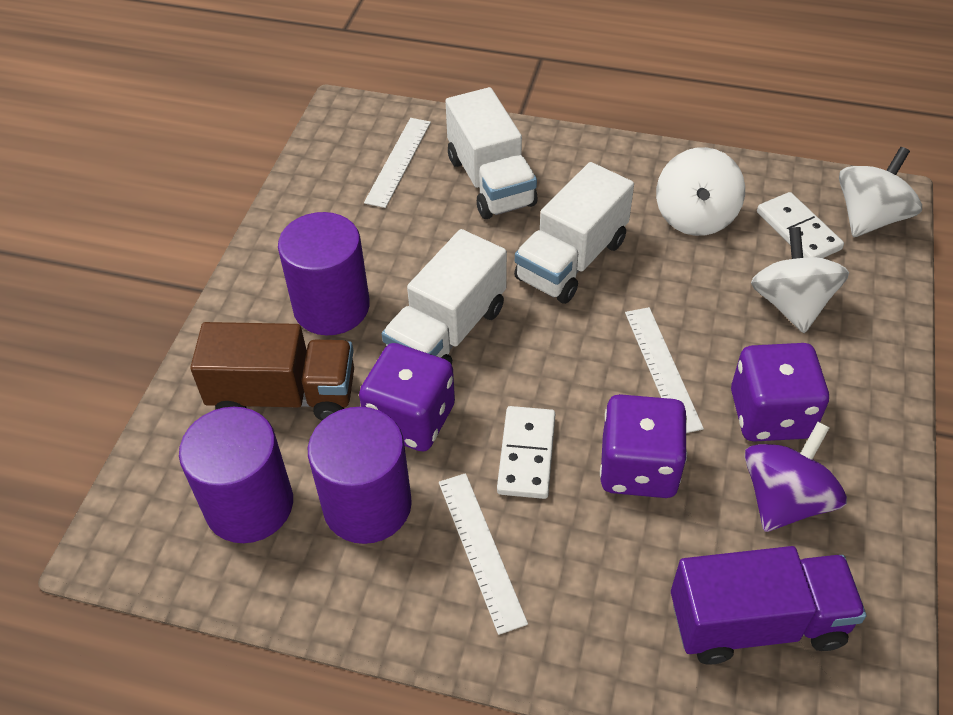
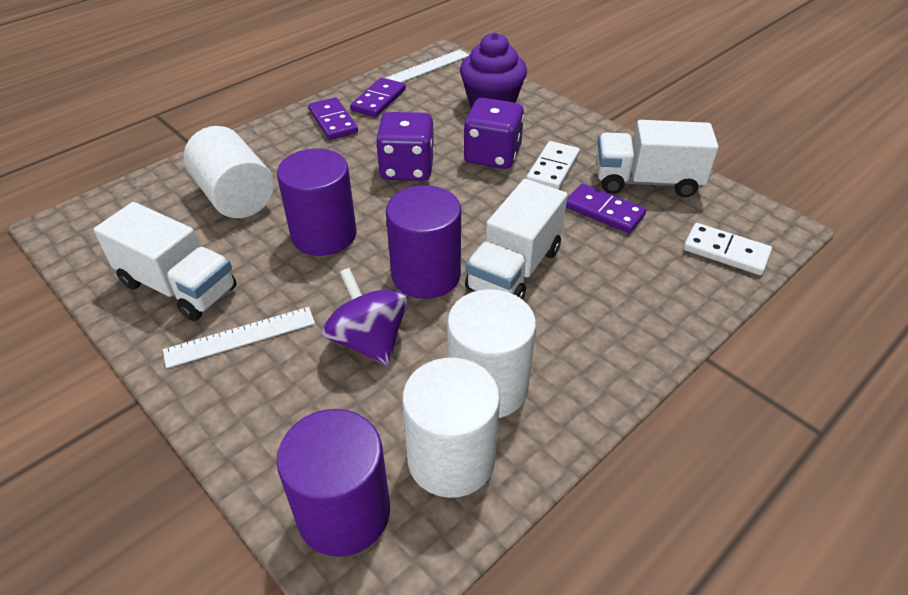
brown truck: [190,322,354,420] = 1 -> none = 0
purple cupcake: none = 0 -> [460,32,527,108] = 1
purple dice: [359,343,455,451] [600,394,687,498] [731,343,829,442] = 3 -> [376,112,434,181] [464,98,524,169] = 2
purple domino: none = 0 -> [308,97,358,140] [350,78,406,117] [566,184,646,233] = 3
purple truck: [671,546,866,665] = 1 -> none = 0
white cylinder: none = 0 -> [183,126,274,218] [402,358,500,498] [447,289,536,418] = 3
white ruler: [364,118,431,208] [439,473,528,635] [625,307,704,433] = 3 -> [163,307,315,368] [386,49,469,82] = 2
white spinning top: [656,147,745,236] [751,227,849,333] [839,147,922,237] = 3 -> none = 0

